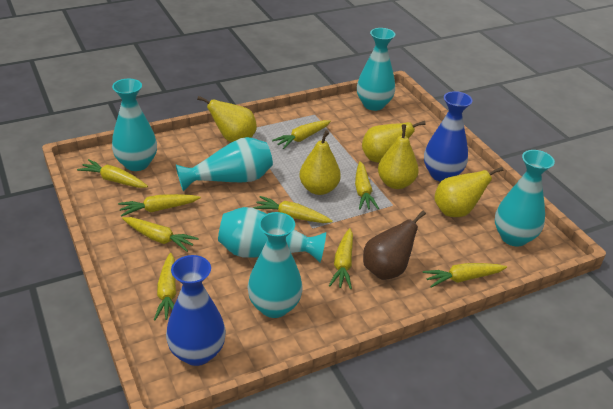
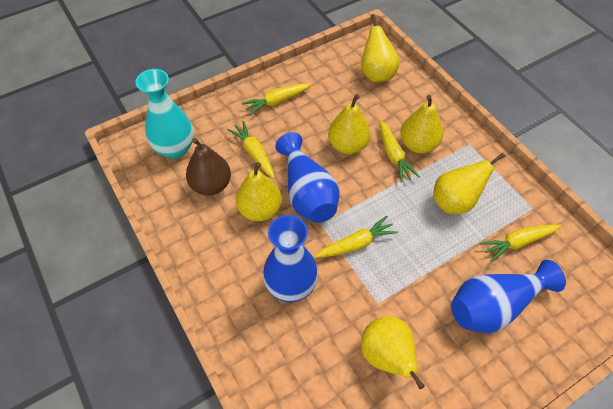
blue vase: [166,255,226,366] [424,91,473,182] = 2 -> [263,215,318,302] [275,132,339,223] [451,260,566,333] = 3
turquoise vase: [112,79,157,171] [175,137,273,192] [218,207,326,262] [248,212,303,318] [357,28,395,111] [495,150,555,246] = 6 -> [136,69,194,158] = 1
yellow carrot: [77,159,148,188] [118,194,201,217] [122,217,199,252] [154,253,176,320] [253,196,333,223] [272,120,331,149] [329,228,353,289] [355,161,379,210] [423,263,507,288] = 9 -> [227,121,275,178] [242,83,312,116] [314,216,398,258] [380,120,420,183] [480,224,561,262] = 5
yellow pear: [197,96,257,142] [299,130,341,195] [362,121,426,163] [378,124,419,189] [434,167,503,217] = 5 -> [236,162,282,221] [328,94,370,154] [361,14,400,82] [361,316,425,389] [400,95,443,153] [433,153,505,214] = 6

